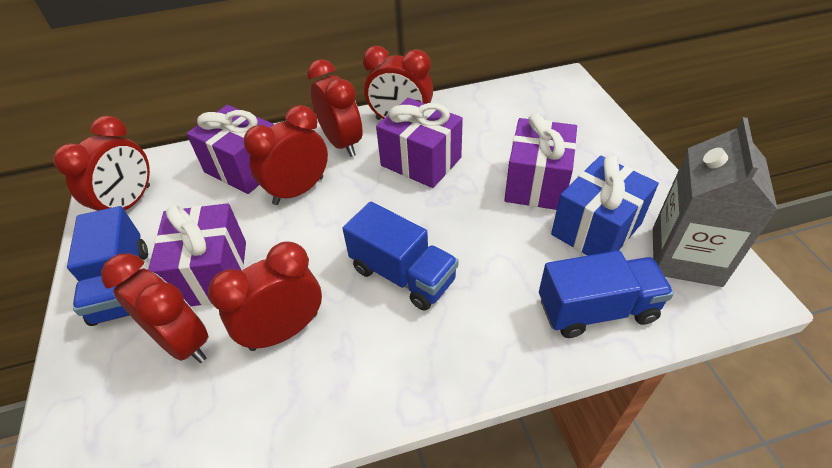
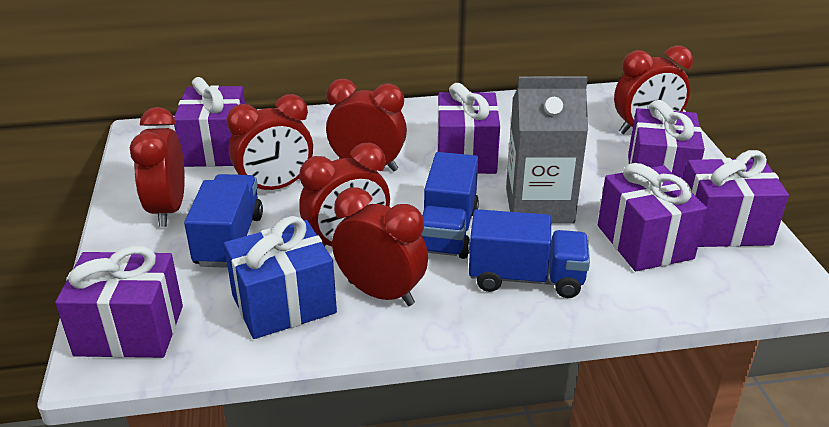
purple gift: [148,203,246,306] [186,105,274,194] [376,98,463,188] [504,113,577,210] = 4 -> [55,246,183,358] [174,77,245,167] [437,83,500,174] [598,163,707,271] [628,100,705,180] [684,150,789,247] = 6

